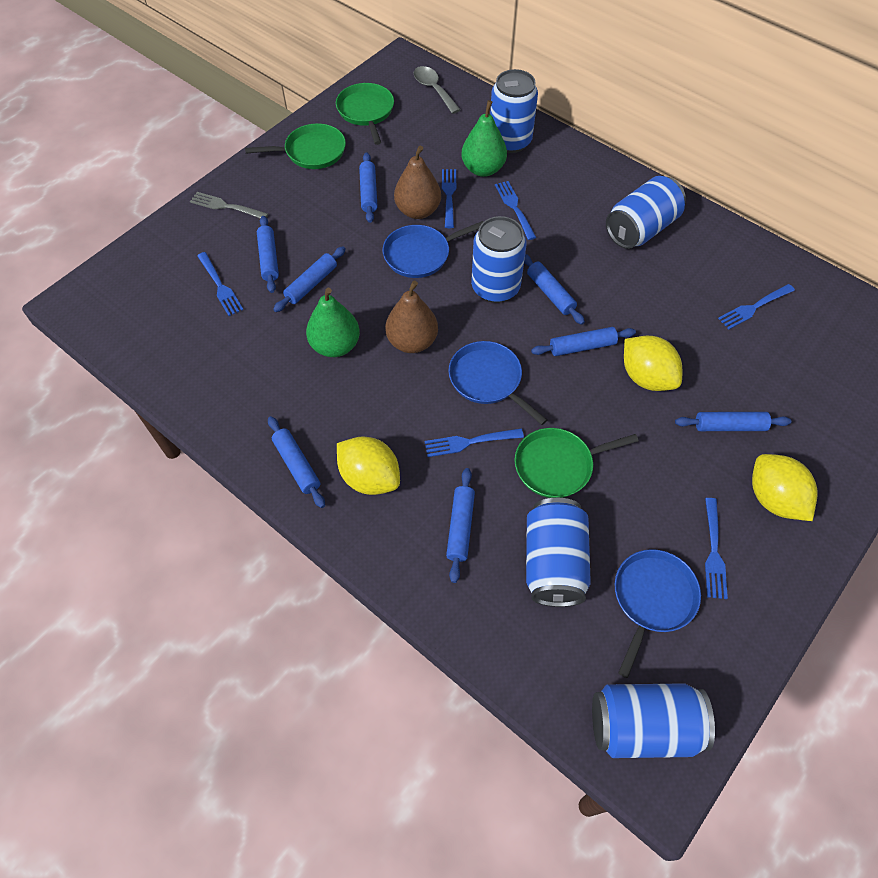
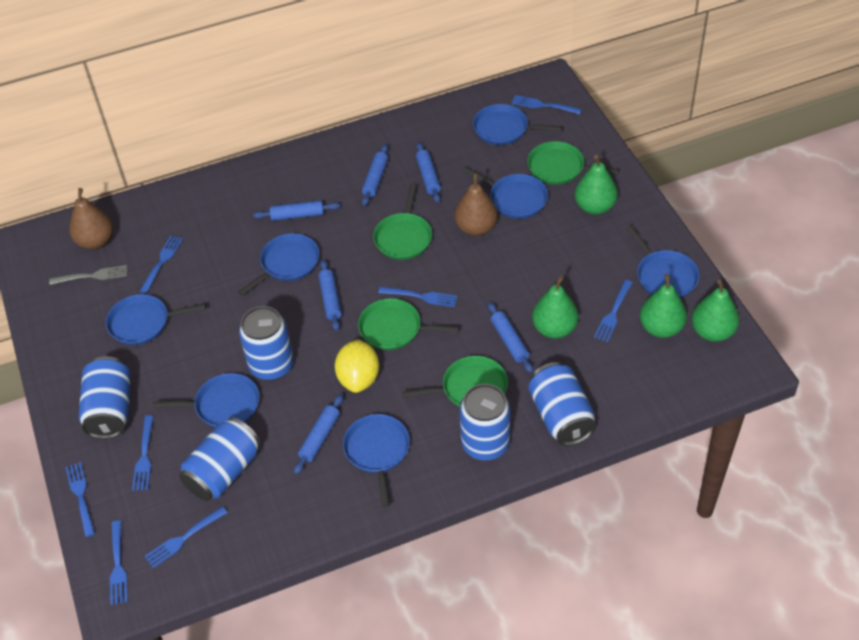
blue fork: [197,252,243,316] [425,428,524,457] [442,169,456,228] [495,181,536,240] [705,498,728,599] [718,284,795,329] = 6 -> [66,462,95,537] [110,520,128,605] [132,415,154,491] [140,236,183,293] [145,506,228,568] [378,287,458,307] [512,95,582,114] [594,280,633,342] = 8
blue pan: [382,221,483,278] [448,341,547,425] [615,549,701,678] = 3 -> [106,294,206,345] [152,373,260,427] [238,233,319,296] [343,414,410,507] [462,167,548,219] [473,104,562,145] [626,226,699,298] = 7
blue rolling pin: [257,216,279,293] [268,416,325,508] [273,246,346,312] [359,152,377,223] [446,468,475,583] [524,254,585,325] [531,327,636,356] [675,412,791,431] = 8 -> [253,200,340,221] [294,394,343,475] [318,259,342,331] [362,144,388,206] [416,142,441,203] [488,302,533,373] = 6
green pan: [245,123,346,169] [336,83,394,145] [515,428,639,498] = 3 -> [358,298,459,350] [373,184,432,260] [402,356,508,407] [527,141,619,184] = 4
green pear: [306,288,360,357] [461,100,507,177] = 2 -> [532,276,578,339] [575,155,618,215] [640,274,687,338] [691,279,739,342] = 4
grey spoon: [413,66,460,114] = 1 -> none = 0
yellow lemon: [337,436,400,495] [624,336,682,391] [752,454,818,521] = 3 -> [335,339,379,393] = 1

